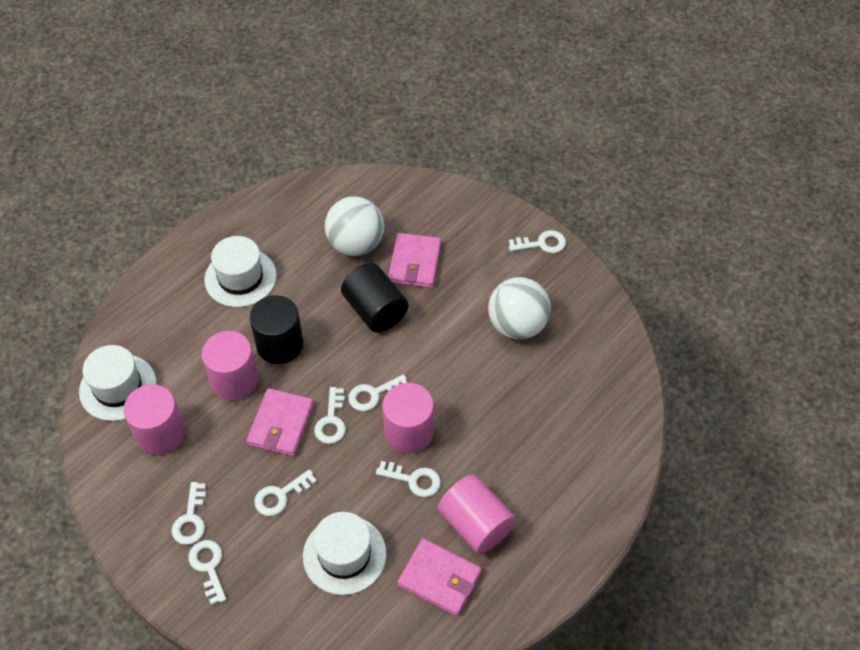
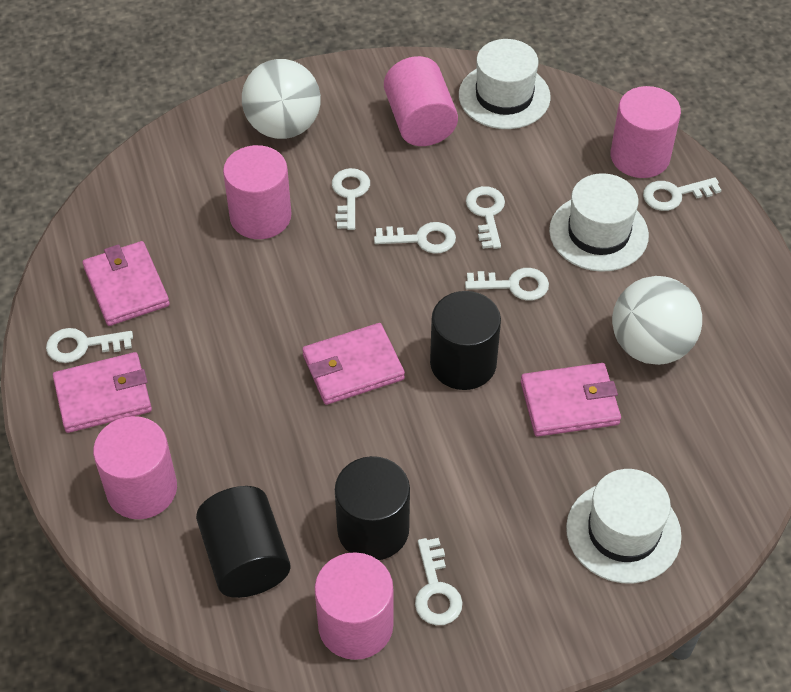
black cylinder: [250,295,303,364] [341,263,409,333] = 2 -> [196,486,291,598] [335,456,410,560] [430,291,501,390] = 3
pink cylinder: [123,384,185,455] [202,331,258,400] [382,383,434,453] [438,474,516,554] = 4 -> [93,416,177,519] [223,145,291,239] [314,552,393,660] [384,56,458,146] [611,86,681,178] = 5
pink wallet: [246,388,314,456] [388,233,441,288] [397,538,482,616] = 3 -> [53,352,152,433] [83,241,170,326] [302,323,405,405] [521,363,621,437] = 4

